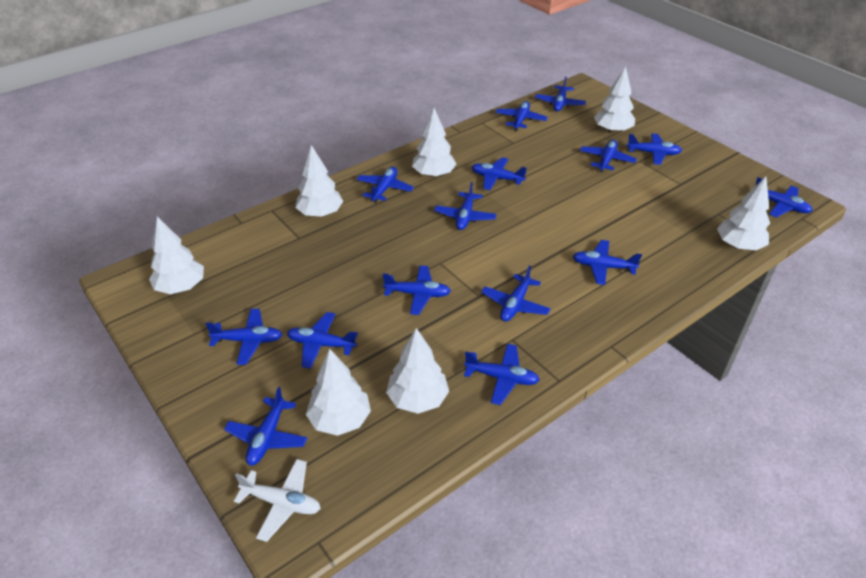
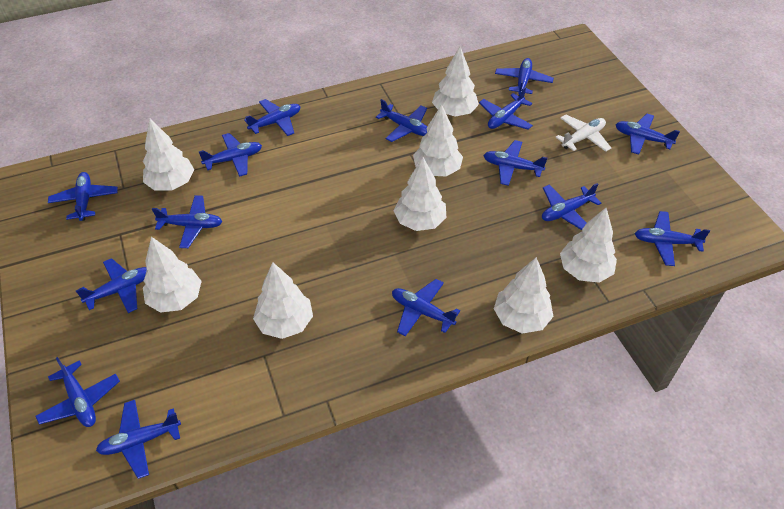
white tree: [149,216,204,294] [295,145,343,217] [306,349,371,436] [386,328,449,414] [412,108,456,178] [594,66,635,133] [717,176,770,250] = 7 -> [143,119,194,191] [143,237,202,313] [253,263,313,339] [394,157,446,231] [413,104,463,176] [432,47,479,116] [494,257,554,334] [560,208,617,283] = 8

